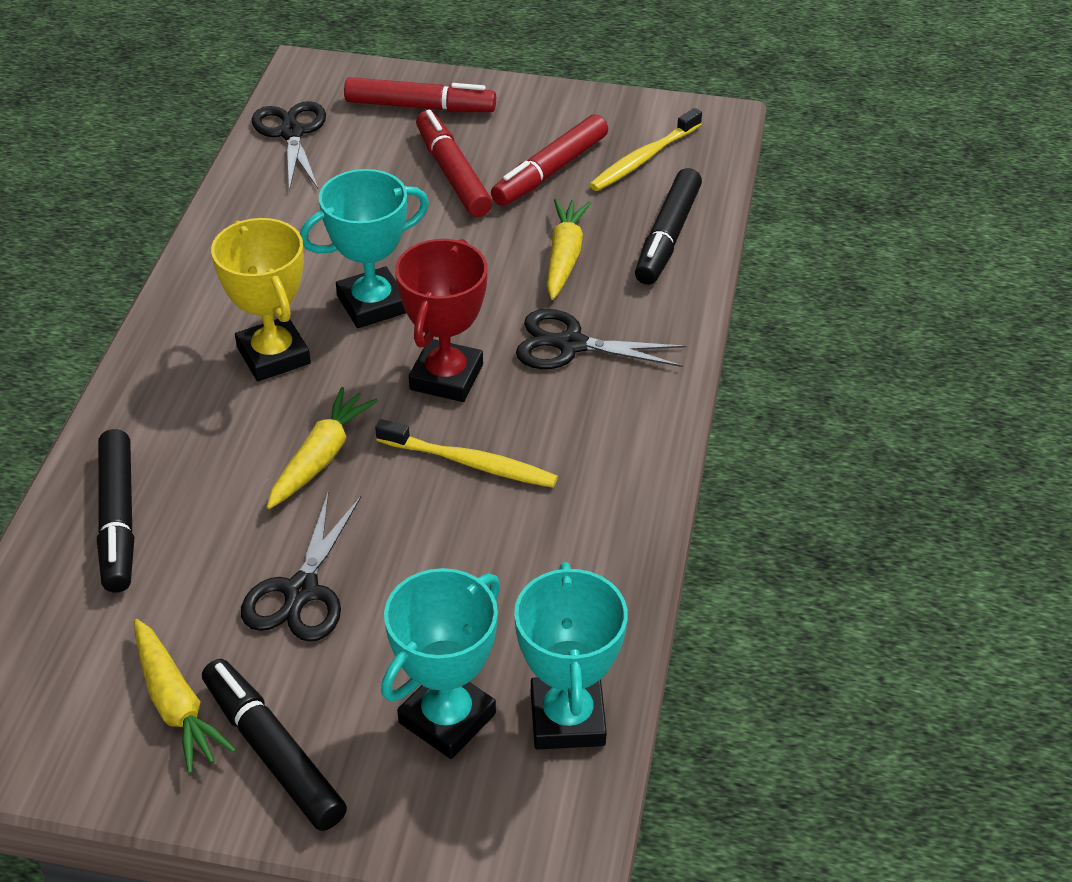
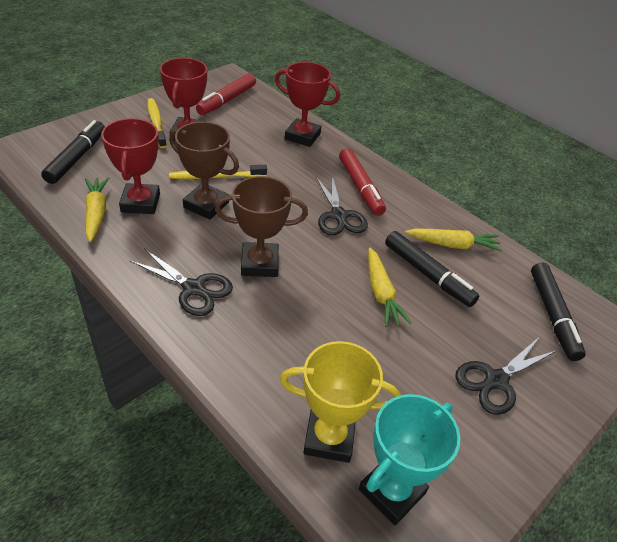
brown trophy: none = 0 -> [169,122,239,219] [215,176,308,277] = 2
red marker: [344,77,496,112] [416,110,492,217] [491,114,608,206] = 3 -> [196,73,256,115] [339,148,386,216] = 2
red trophy: [395,239,487,402] = 1 -> [101,118,160,214] [160,58,207,140] [275,62,340,147] = 3
turquoise trophy: [300,169,429,328] [381,568,500,759] [514,562,628,749] = 3 -> [359,394,460,525] = 1

